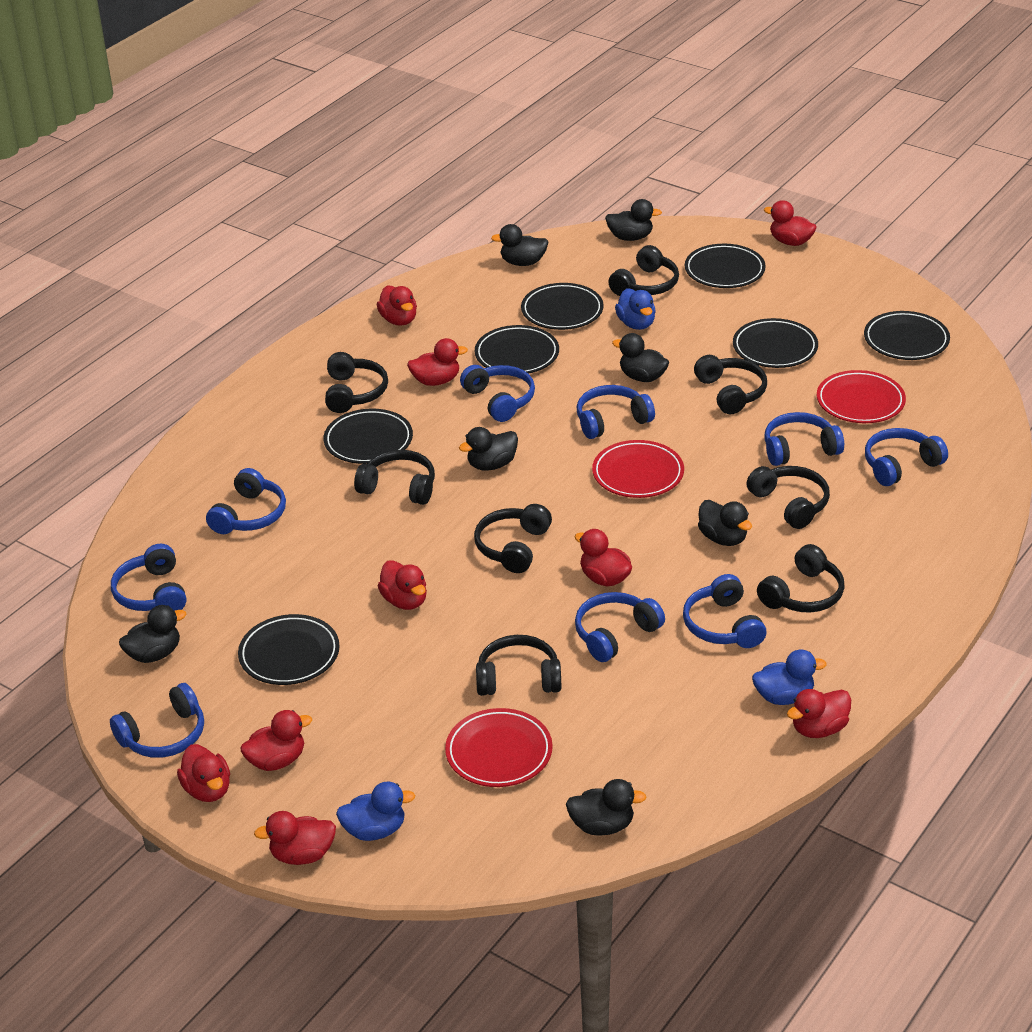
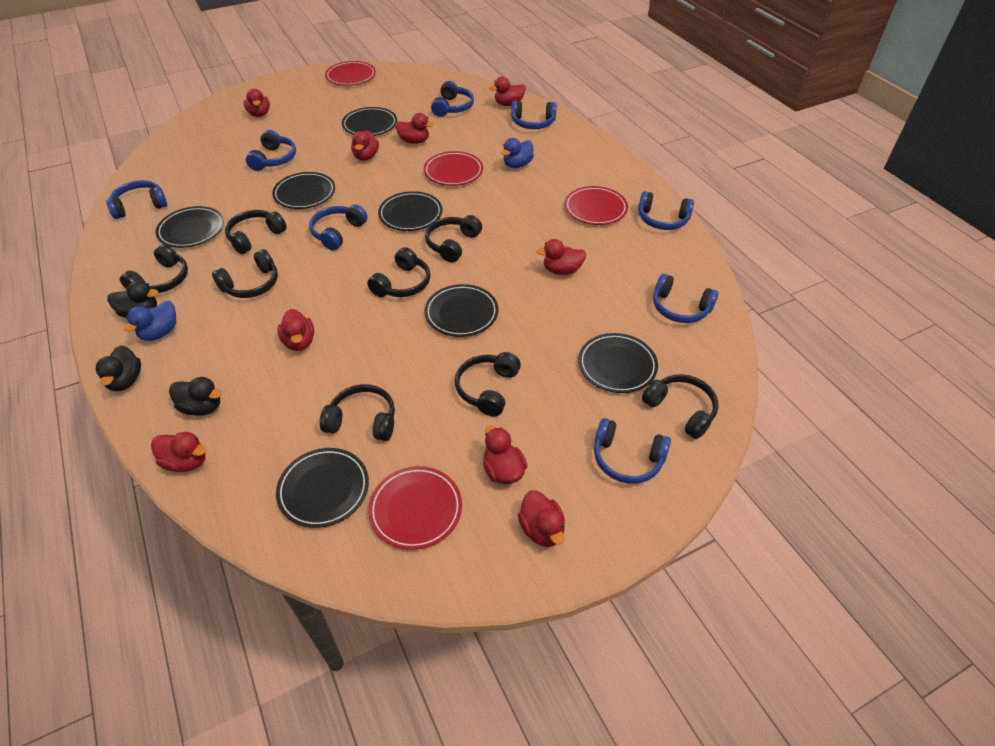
black duck: [119,605,186,663] [459,427,518,471] [491,224,548,266] [566,779,647,835] [605,199,662,241] [612,333,669,382] [698,500,752,546] = 7 -> [96,345,141,391] [108,280,158,318] [169,377,222,416] = 3
blue duck: [336,782,415,841] [615,288,656,330] [752,650,827,705] = 3 -> [124,301,176,341] [501,138,534,168] = 2
blue headphones: [110,683,204,758] [111,544,186,611] [206,468,286,534] [460,365,535,422] [575,592,665,662] [577,385,655,439] [683,574,766,648] [764,412,844,466] [865,428,948,486] = 9 -> [106,180,167,219] [246,130,296,171] [309,204,368,250] [431,81,474,117] [511,101,557,129] [594,418,671,484] [638,191,694,230] [653,274,718,323] = 8
red plate: [445,708,553,787] [592,440,684,498] [817,370,906,423] = 3 -> [325,61,376,86] [368,466,462,550] [424,151,483,186] [564,186,628,225] = 4

